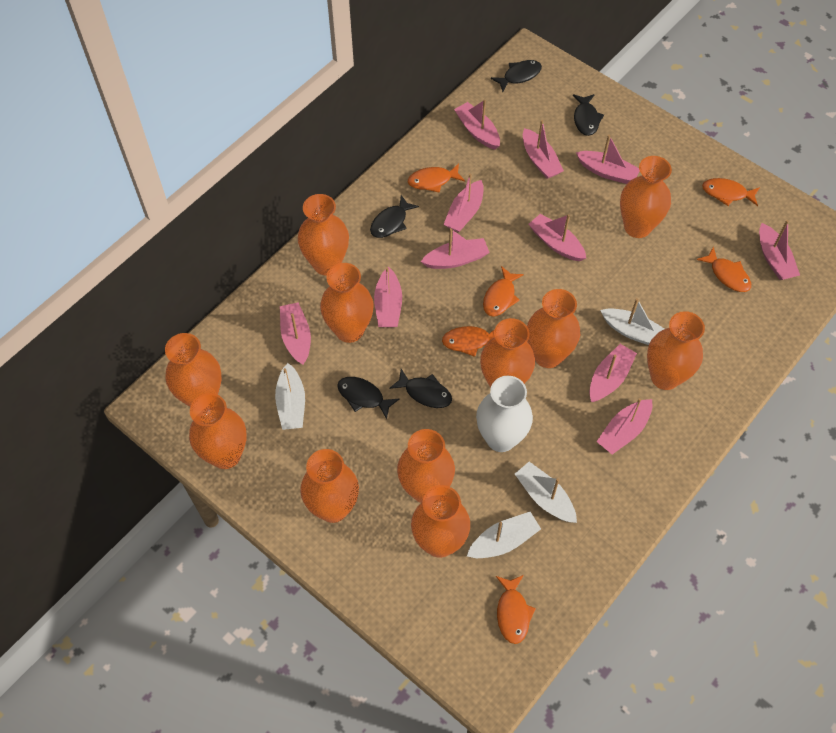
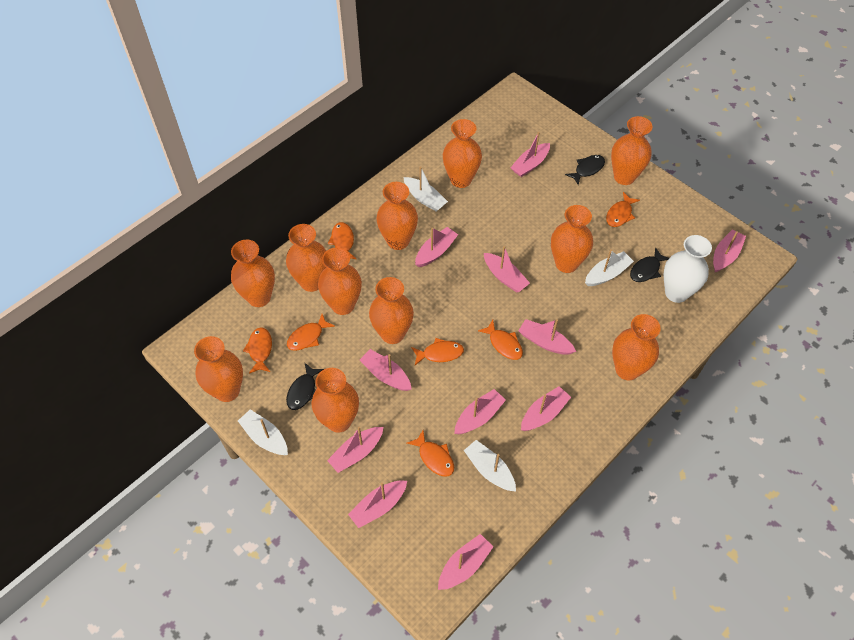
black fish: [337,377,399,419] [370,195,419,238] [389,369,452,408] [491,60,542,92] [573,94,604,136] = 5 -> [286,362,324,410] [565,155,605,185] [630,247,669,282] = 3
orange fish: [408,163,465,193] [442,326,495,357] [483,266,524,316] [496,575,536,644] [697,246,751,292] [702,178,760,206] = 6 -> [243,327,272,374] [287,314,335,351] [328,222,357,259] [407,430,454,476] [411,338,464,365] [478,320,523,360] [606,192,640,227] = 7

